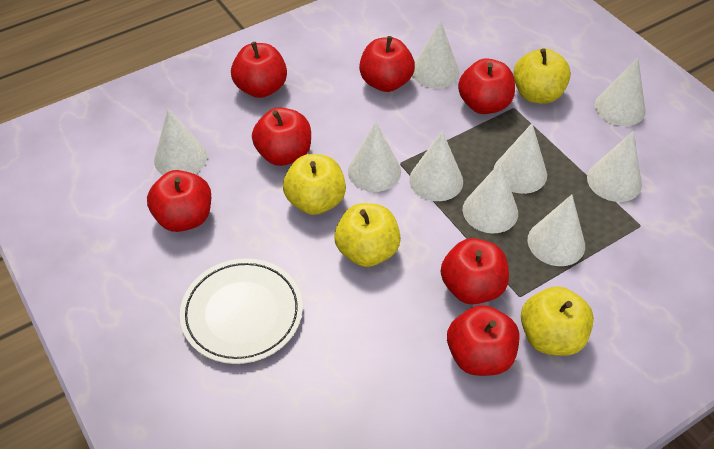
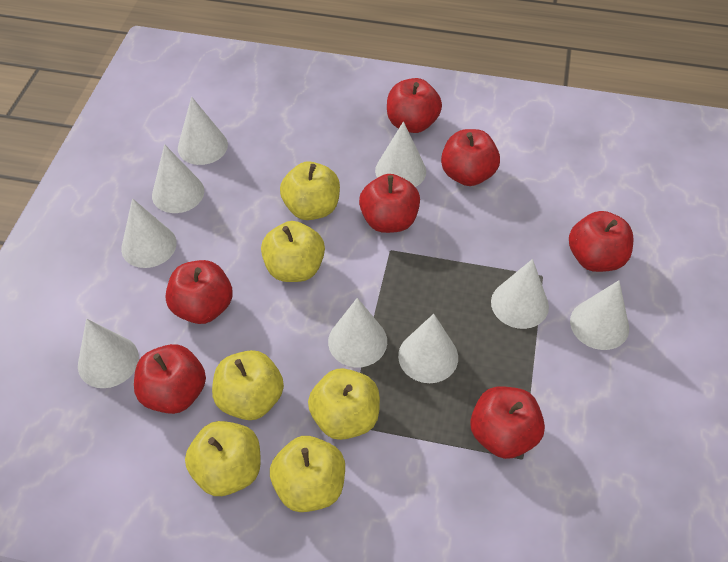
white plate: [180,258,303,364] = 1 -> none = 0
yellow apple: [283,154,346,215] [334,203,401,267] [513,48,571,104] [521,286,594,356] = 4 -> [185,421,261,496] [212,350,284,420] [261,221,325,282] [270,436,345,512] [280,161,340,220] [308,368,380,440] = 6

